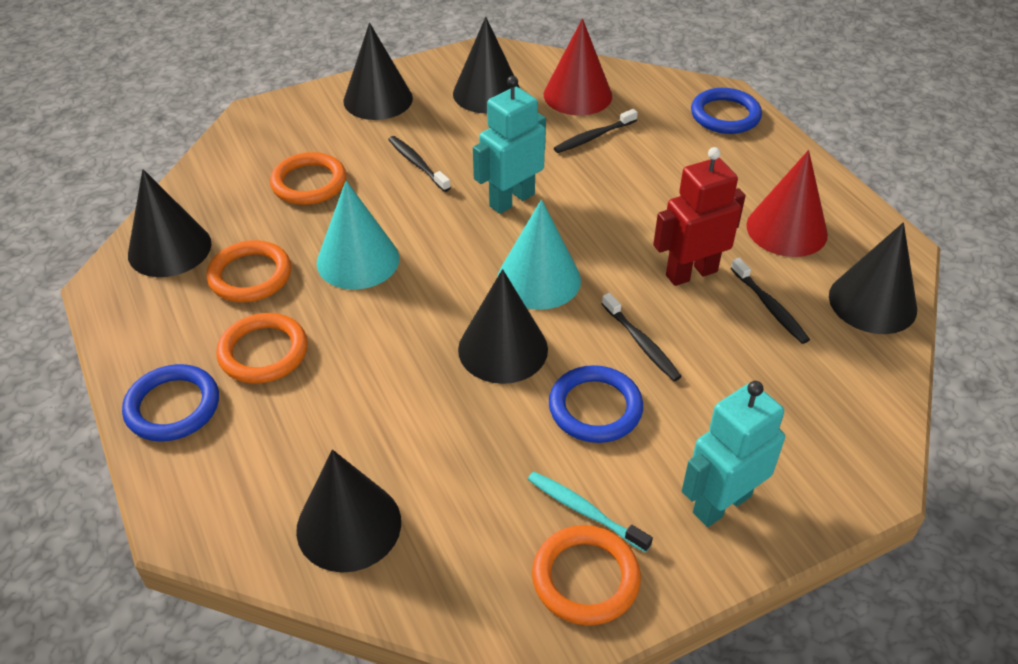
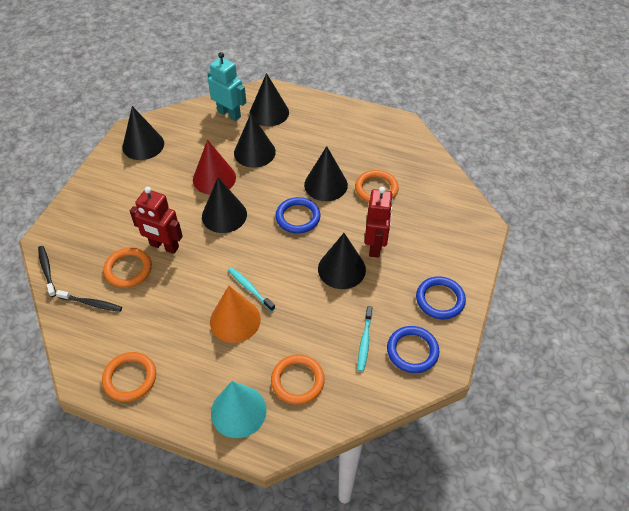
black toothbrush: [388,136,451,192] [554,109,638,153] [602,293,682,381] [731,258,810,344] = 4 -> [38,246,56,297] [56,290,122,312] = 2
orange cone: none = 0 -> [210,286,261,343] = 1
red cone: [544,18,612,115] [746,150,828,257] = 2 -> [193,139,236,195] = 1
red robot: [653,147,746,286] = 1 -> [130,187,183,254] [365,187,393,258] = 2
turquoise cone: [317,181,399,290] [497,199,581,310] = 2 -> [211,381,267,438] = 1
turquoise robot: [473,76,546,214] [682,381,785,527] = 2 -> [208,52,246,121] = 1
turquoise toothbrush: [528,471,653,553] = 1 -> [228,267,275,312] [358,306,373,372] = 2

